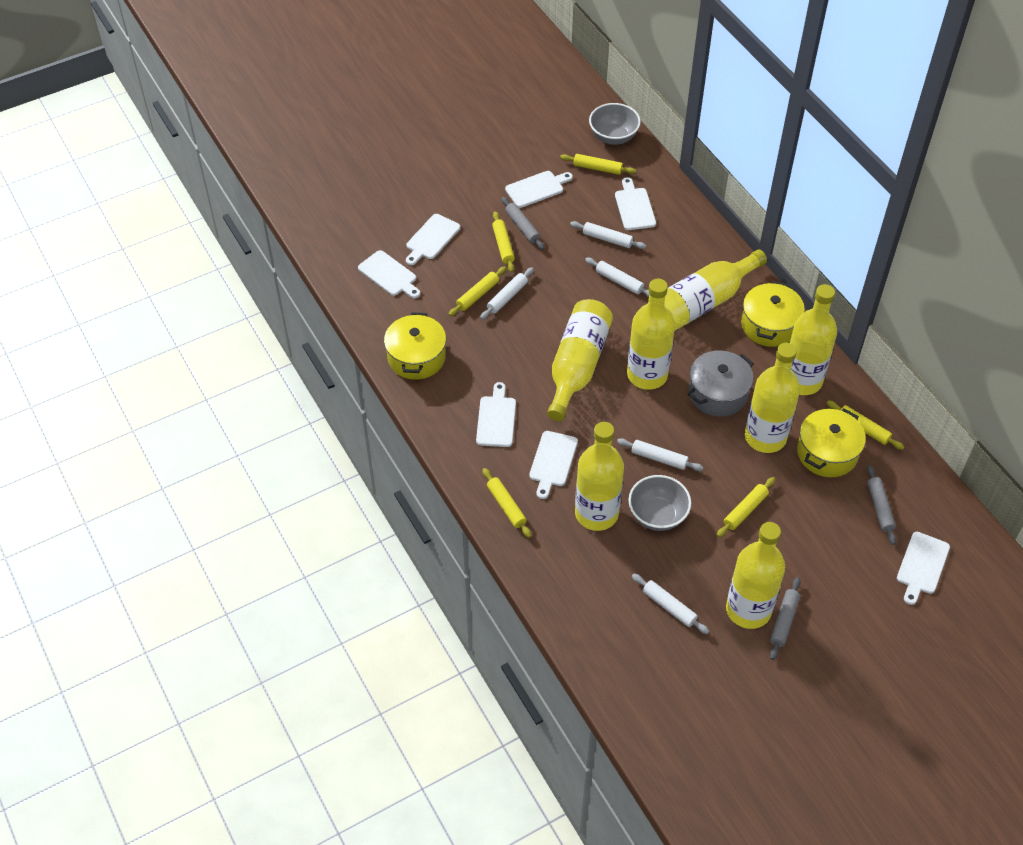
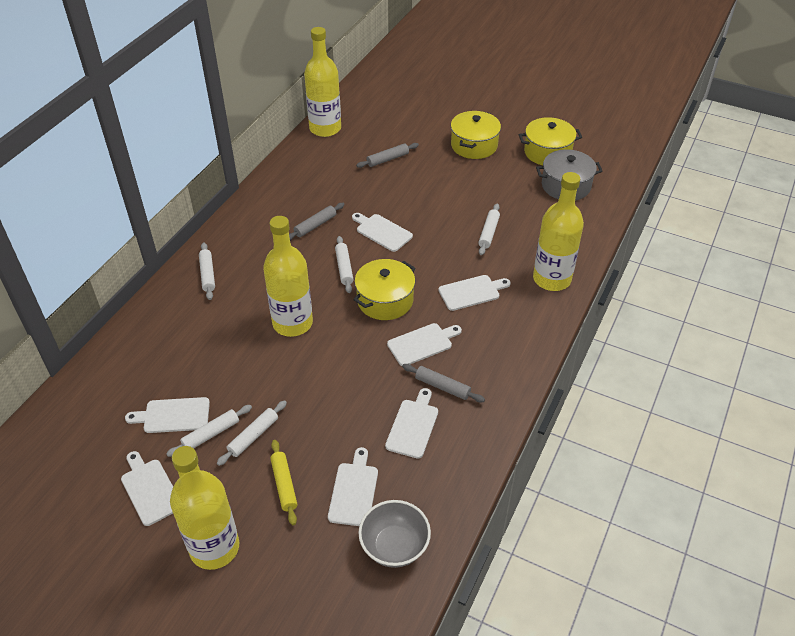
grey bowl: [589,103,641,145] [629,475,691,531] = 2 -> [358,500,431,568] = 1
yellow bottle: [547,299,613,421] [575,422,624,531] [627,279,675,390] [664,249,767,331] [726,522,785,629] [745,343,800,453] [790,284,837,395] = 7 -> [170,446,239,570] [263,216,313,337] [304,27,341,137] [533,172,584,291] = 4
yellow rolling pin: [449,266,506,316] [482,468,531,538] [492,212,515,272] [560,154,636,175] [717,477,775,538] [827,400,904,450] = 6 -> [270,440,298,525] = 1

